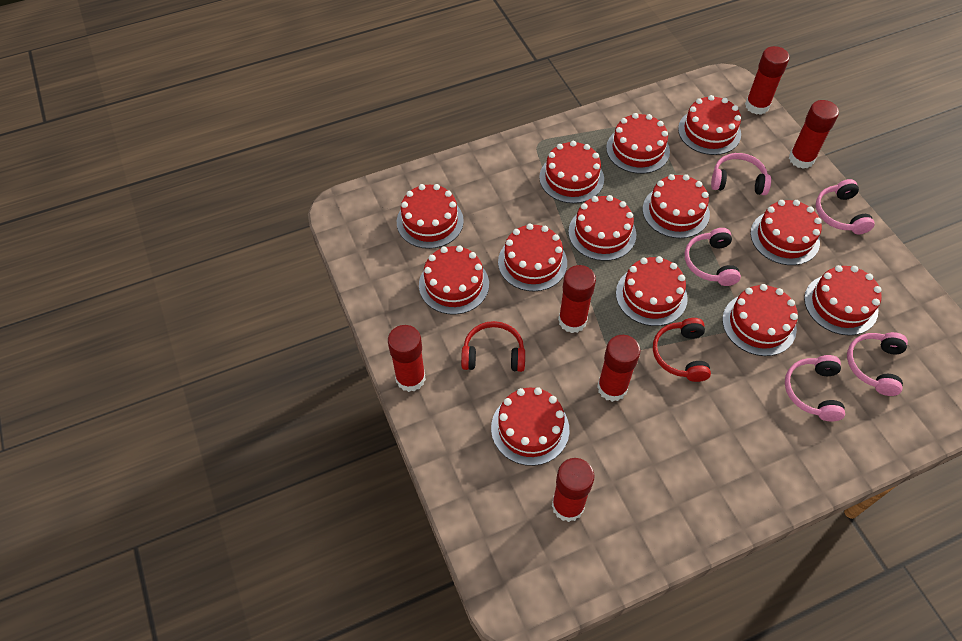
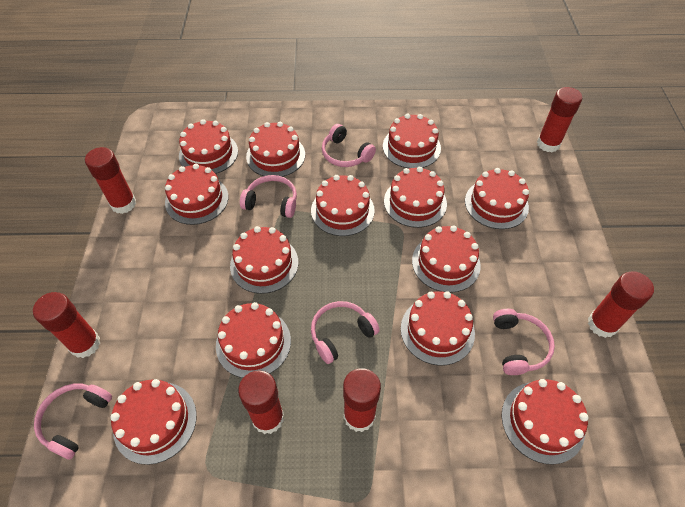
red headphones: [461,321,525,372] [653,318,711,382] = 2 -> none = 0

